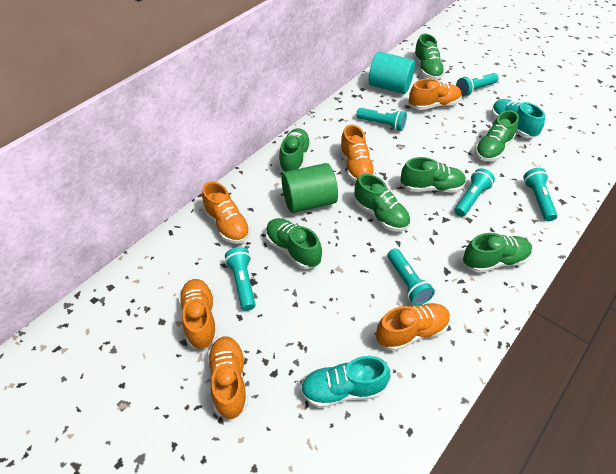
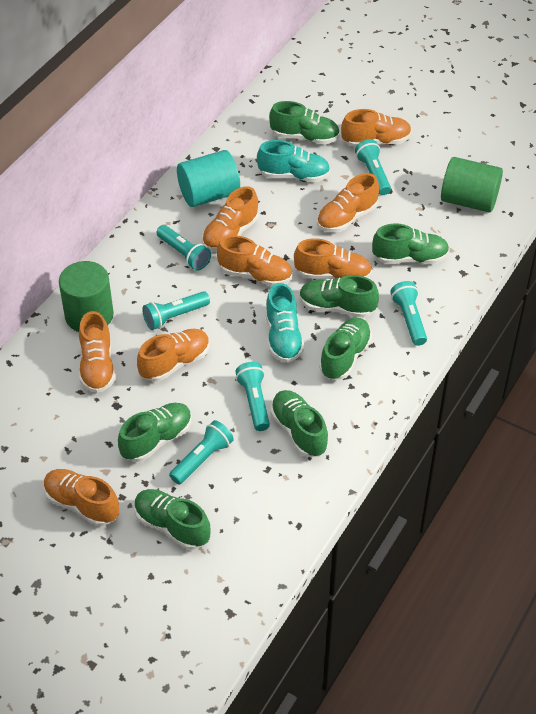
green cylinder: [281,163,338,213] = 1 -> [59,261,114,332] [441,157,503,213] = 2
orange shoe: [179,279,218,349] [202,181,251,244] [207,337,248,419] [340,125,376,182] [376,303,450,351] [409,79,462,110] = 6 -> [44,469,119,526] [79,311,116,393] [137,329,210,382] [202,186,258,251] [217,235,292,286] [294,239,372,279] [317,173,379,232] [341,109,412,147] = 8

